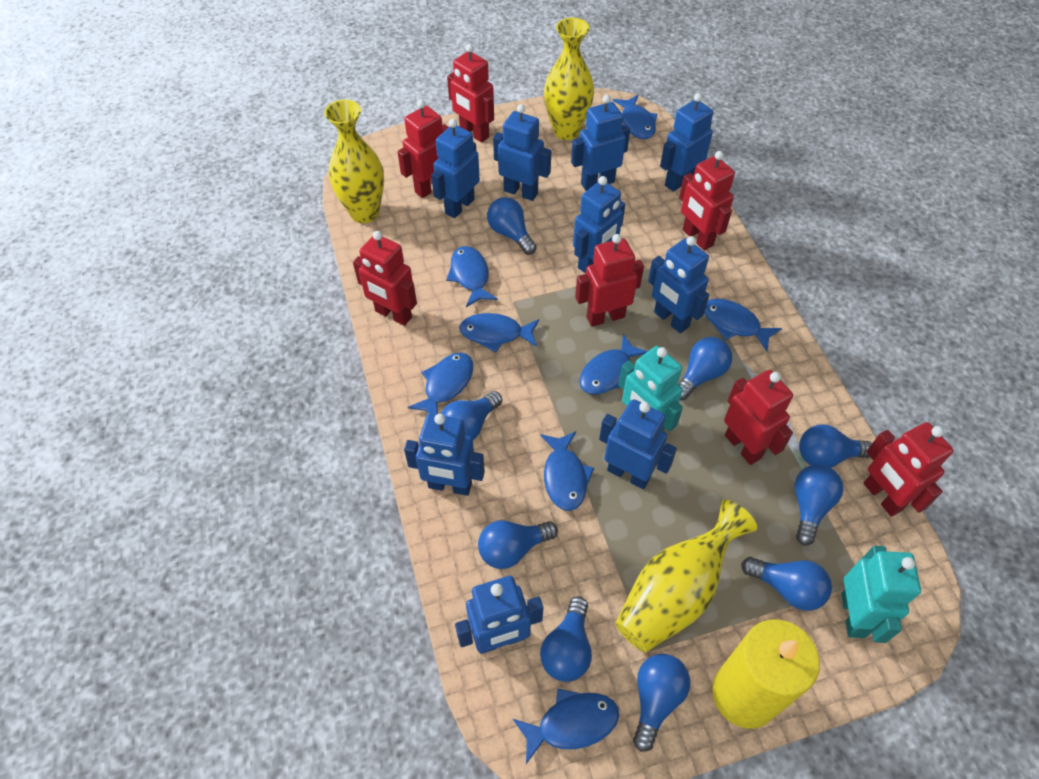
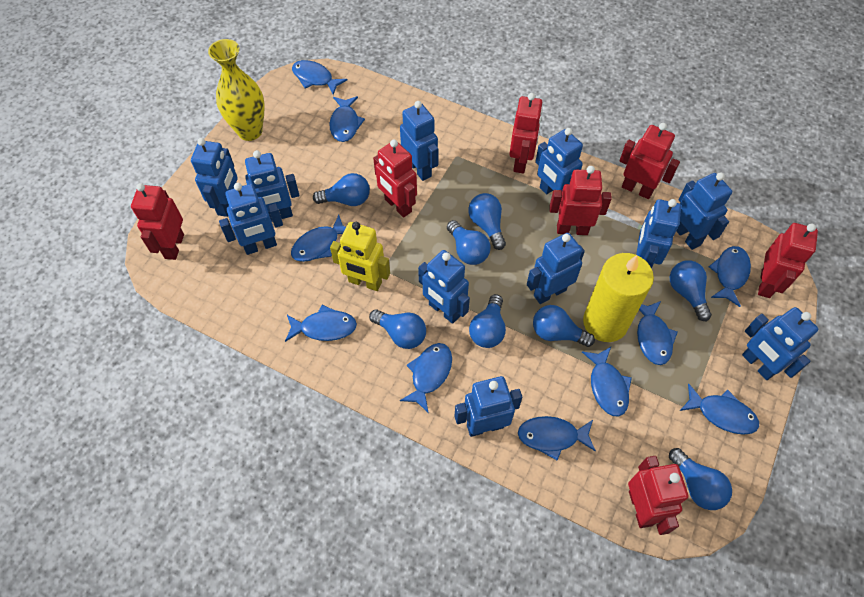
blue fish: [408,353,473,415] [446,246,498,307] [459,313,539,353] [513,688,619,764] [540,431,594,511] [579,334,648,394] [613,95,657,139] [704,299,782,351] = 8 -> [285,305,357,342] [291,215,346,262] [292,60,347,95] [329,96,365,142] [400,343,452,413] [518,416,596,460] [582,347,632,417] [637,301,678,365] [680,383,759,435] [709,246,751,307] = 10
blue light bulb: [441,391,503,440] [478,520,558,569] [487,197,537,255] [540,597,592,682] [633,654,690,752] [679,337,732,400] [741,557,832,611] [795,464,843,546] [799,425,872,468] = 9 -> [313,173,370,206] [369,309,426,349] [447,220,490,265] [468,193,506,250] [469,294,506,348] [533,305,595,347] [669,448,732,510] [670,260,712,321] = 8
blue robot: [404,414,485,496] [431,119,480,218] [455,576,543,654] [493,104,551,201] [571,95,630,191] [573,176,625,274] [599,399,677,489] [648,236,709,333] [660,93,713,192] = 9 -> [191,138,238,217] [219,183,283,255] [245,150,299,222] [400,101,439,181] [418,250,470,324] [454,376,522,437] [527,233,585,304] [535,128,583,194] [636,199,681,269] [676,173,732,250] [742,307,818,380] = 11
turquoise robot: [618,346,683,431] [841,546,921,643] = 2 -> none = 0
yellow robot: none = 0 -> [330,222,390,291] = 1
yellow vase: [324,100,384,223] [544,18,594,140] [615,500,757,653] = 3 -> [208,39,265,141] = 1

